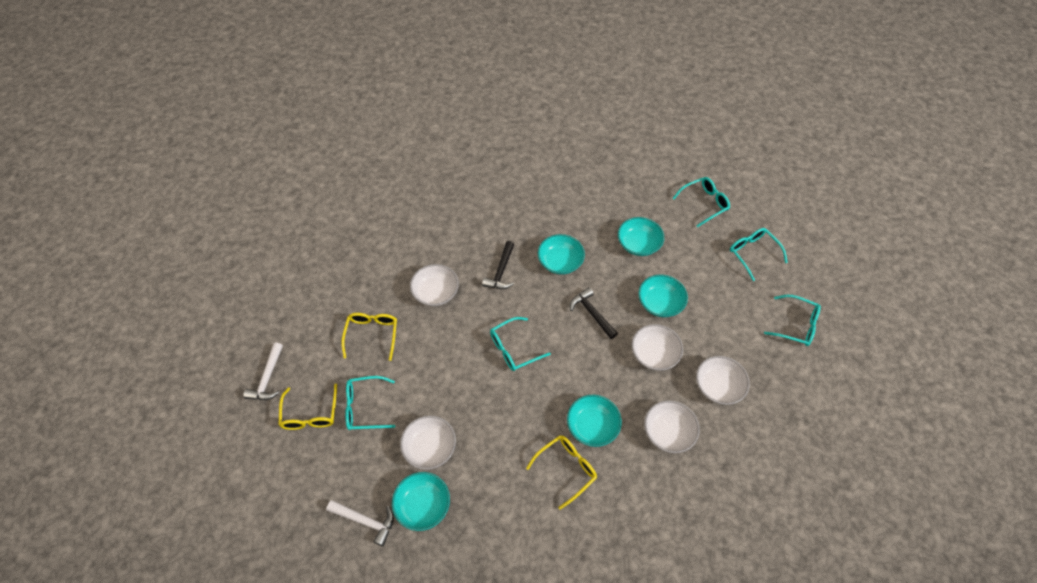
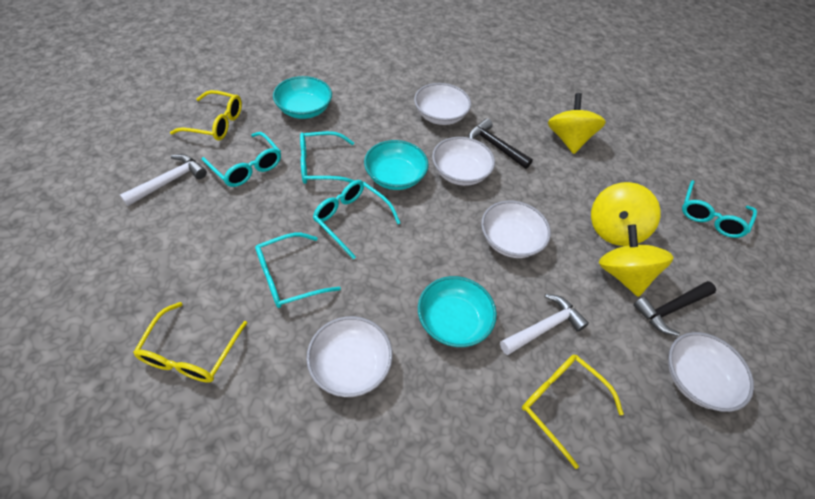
turquoise bowl: [392,472,450,531] [538,234,585,275] [567,395,622,447] [618,217,664,256] [638,274,688,317] = 5 -> [273,76,332,119] [364,140,429,190] [418,276,497,347] = 3
yellow spinning top: none = 0 -> [548,93,606,154] [591,182,661,246] [599,224,674,297] = 3

